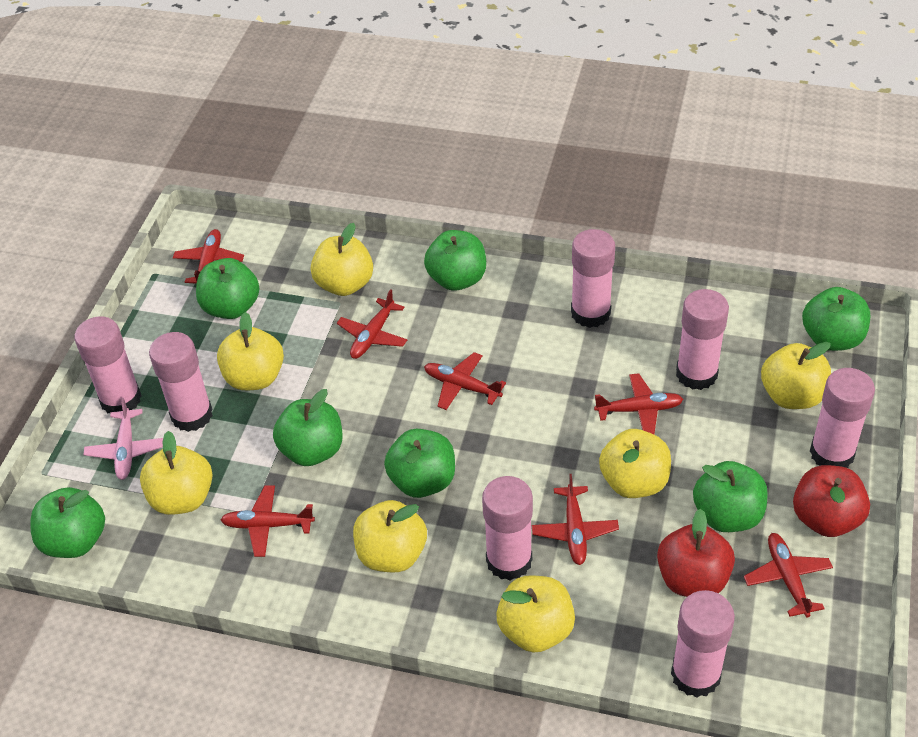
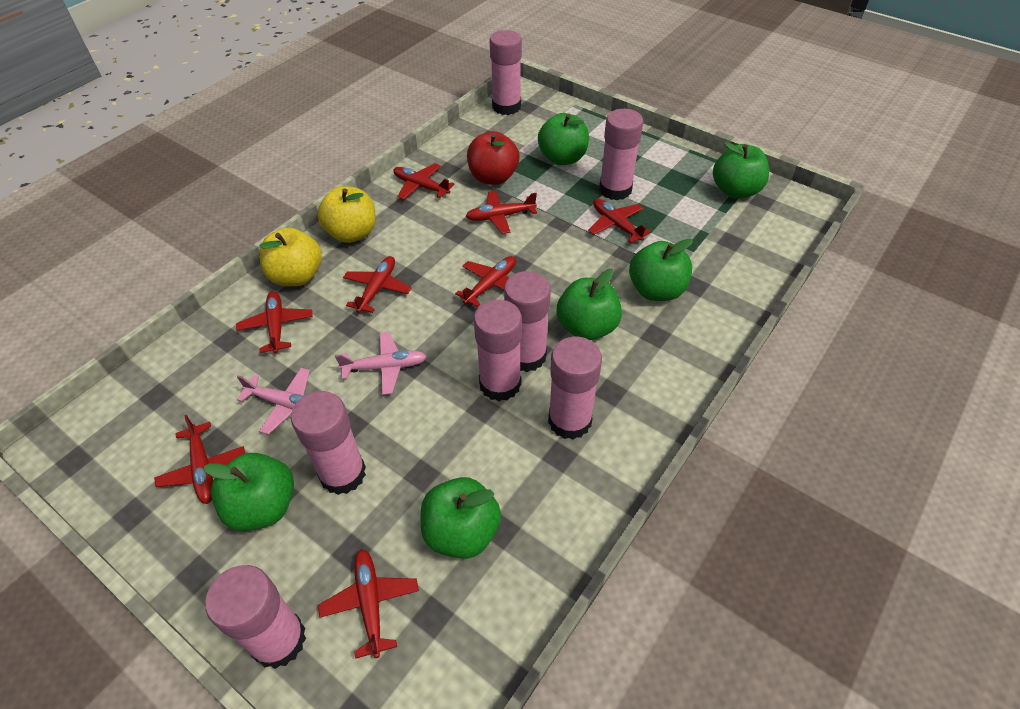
green apple: [30,487,105,558] [196,258,259,319] [273,389,343,466] [384,429,455,498] [424,230,486,291] [693,461,768,532] [802,287,870,351] = 7 -> [203,453,294,531] [421,477,501,559] [538,113,589,165] [556,269,622,340] [629,239,693,301] [713,142,769,199] = 6
pink plane: [83,398,163,480] = 1 -> [237,368,310,435] [335,332,427,395] = 2
red apple: [657,509,735,597] [793,465,870,537] = 2 -> [467,131,519,185] = 1
red plane: [173,229,244,284] [220,485,315,557] [337,289,407,359] [424,352,506,410] [532,474,619,565] [594,373,683,434] [744,533,833,617] = 7 -> [154,415,245,504] [236,291,313,354] [318,549,419,659] [343,256,412,313] [393,163,455,200] [455,256,516,307] [466,191,537,234] [588,199,651,243] = 8
yellow apple: [140,431,213,515] [217,312,284,390] [311,223,373,296] [353,500,427,572] [496,575,575,653] [599,429,671,498] [761,342,831,409] = 7 -> [259,227,322,286] [317,186,376,243] = 2

